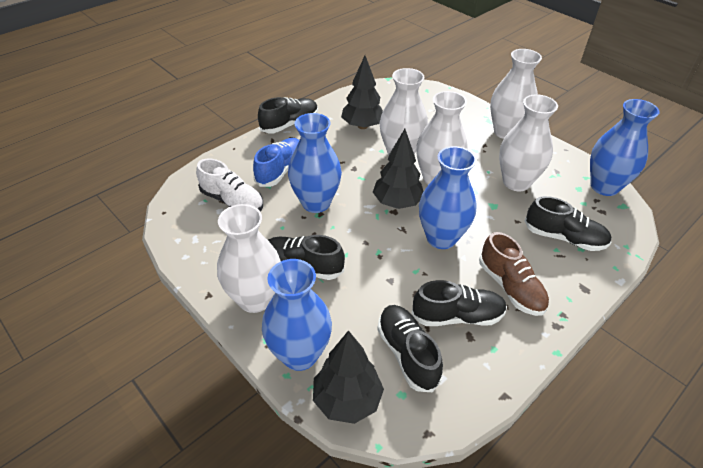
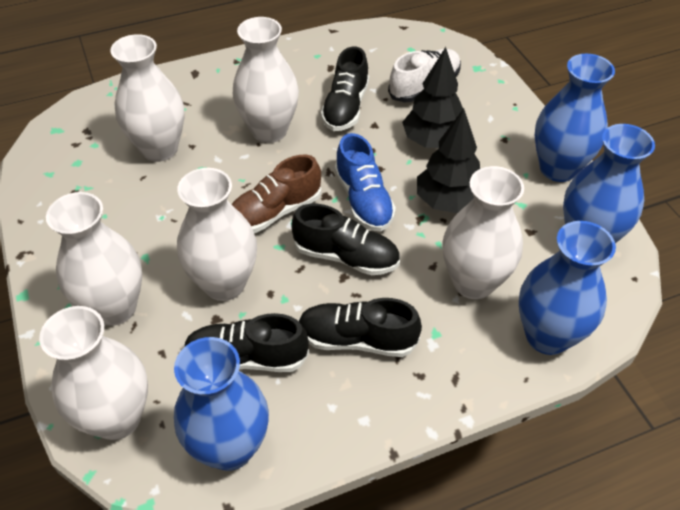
black shoe: [258,97,318,133] [268,235,345,280] [377,305,443,392] [411,280,507,326] [525,196,612,251] = 5 -> [184,313,309,372] [291,204,400,275] [298,298,422,357] [321,47,369,131] = 4
black tree: [313,330,384,424] [341,56,383,129] [373,129,424,209] = 3 -> [402,47,463,148] [417,109,480,213] = 2
white vase: [217,204,281,313] [380,68,428,156] [416,91,467,185] [490,49,542,139] [499,94,558,191] = 5 -> [39,306,148,440] [46,192,142,326] [110,34,184,162] [177,168,257,301] [233,17,299,143] [442,166,524,299] = 6

